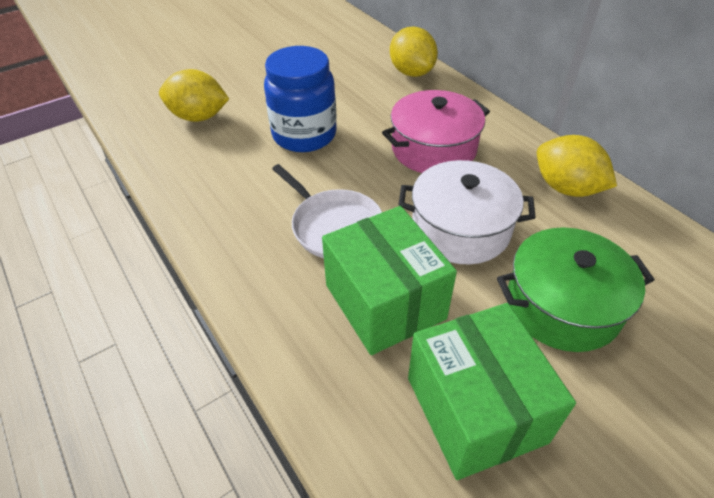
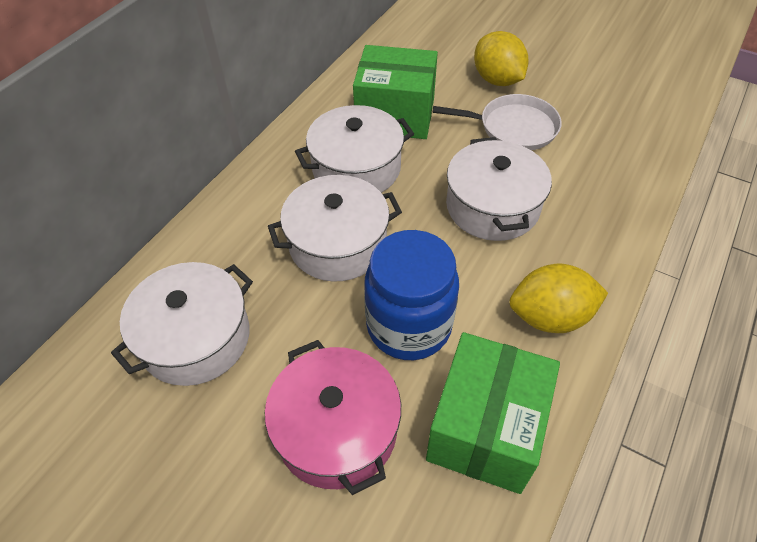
green pot: [497,227,654,352] = 1 -> none = 0
white pot: [398,160,536,264] = 1 -> [111,262,253,386] [268,175,402,282] [295,105,414,193] [446,137,552,241] = 4
yellow lemon: [159,69,229,122] [390,26,438,77] [537,135,617,197] = 3 -> [474,31,529,86] [509,264,608,333] = 2

